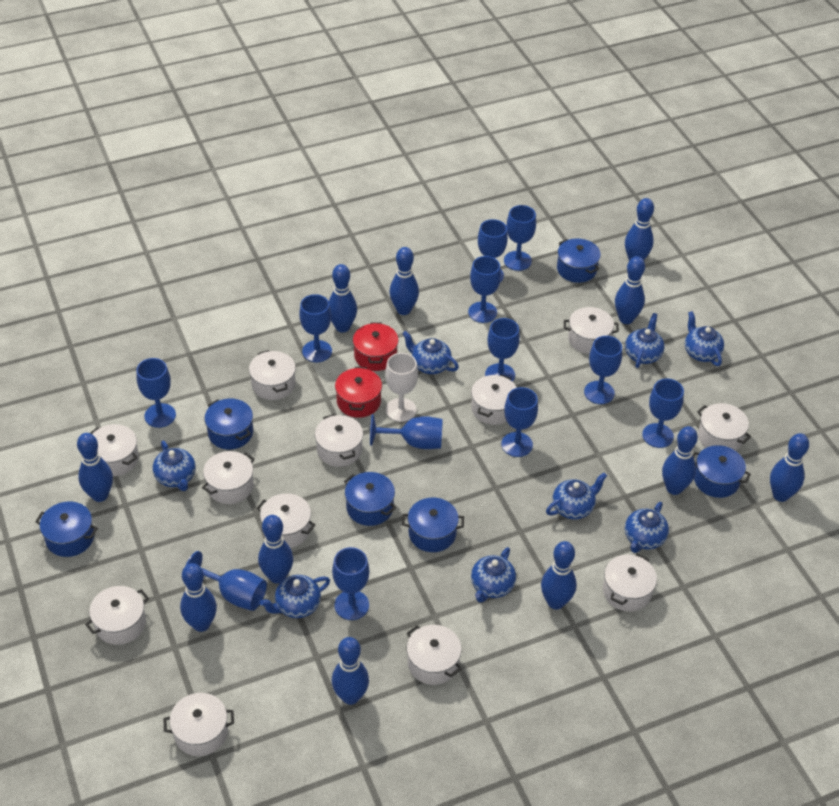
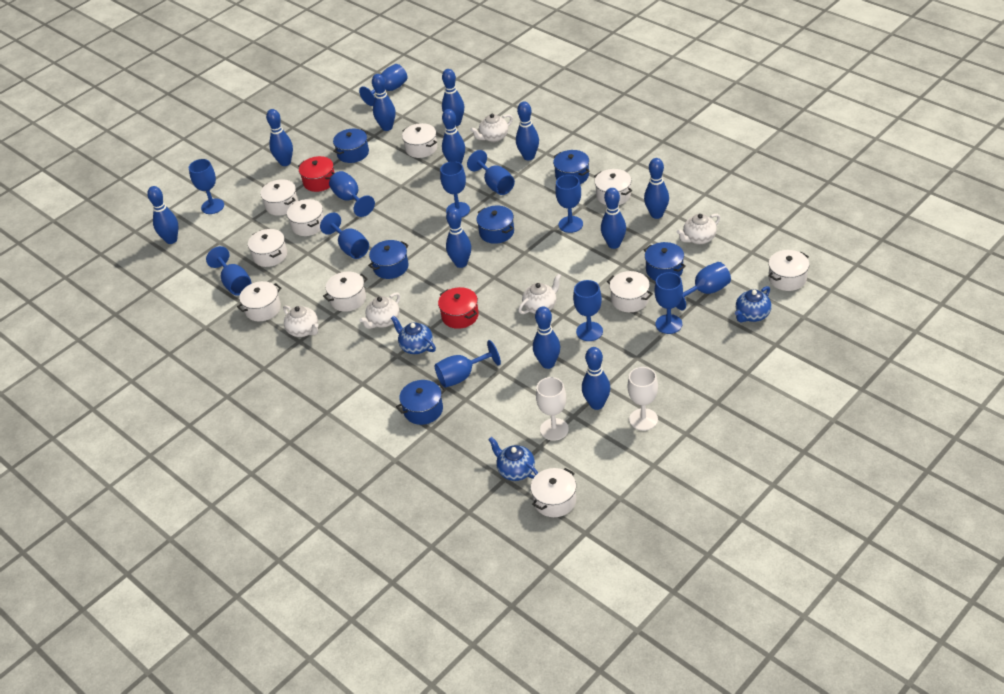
blue teapot: [153,441,196,491] [260,575,330,618] [402,331,459,374] [471,547,516,603] [546,473,607,519] [625,313,665,368] [625,502,669,553] [685,311,724,366] = 8 -> [391,316,436,354] [488,437,538,481] [735,286,772,322] = 3
white goblet: [385,353,418,422] = 1 -> [536,377,569,441] [628,367,658,431] = 2
white pot: [85,586,149,645] [90,424,139,476] [164,693,234,756] [202,451,255,504] [249,350,296,400] [256,493,315,548] [315,414,363,467] [407,625,462,685] [471,374,517,425] [564,307,619,354] [603,554,657,612] [697,403,751,451] = 12 -> [237,281,282,321] [248,229,287,267] [260,179,298,216] [287,199,324,236] [323,272,367,312] [402,123,437,158] [531,468,576,517] [594,169,632,205] [607,271,653,312] [768,250,809,291] = 10
white teapot: none = 0 -> [283,305,319,337] [359,293,400,329] [470,114,513,142] [518,274,561,314] [677,214,720,244] = 5

